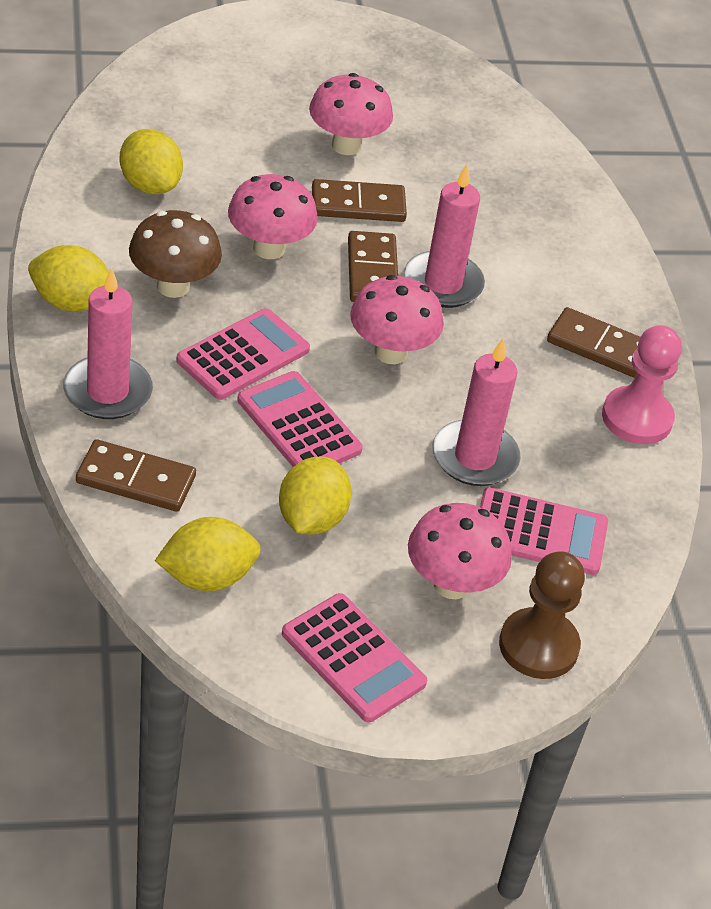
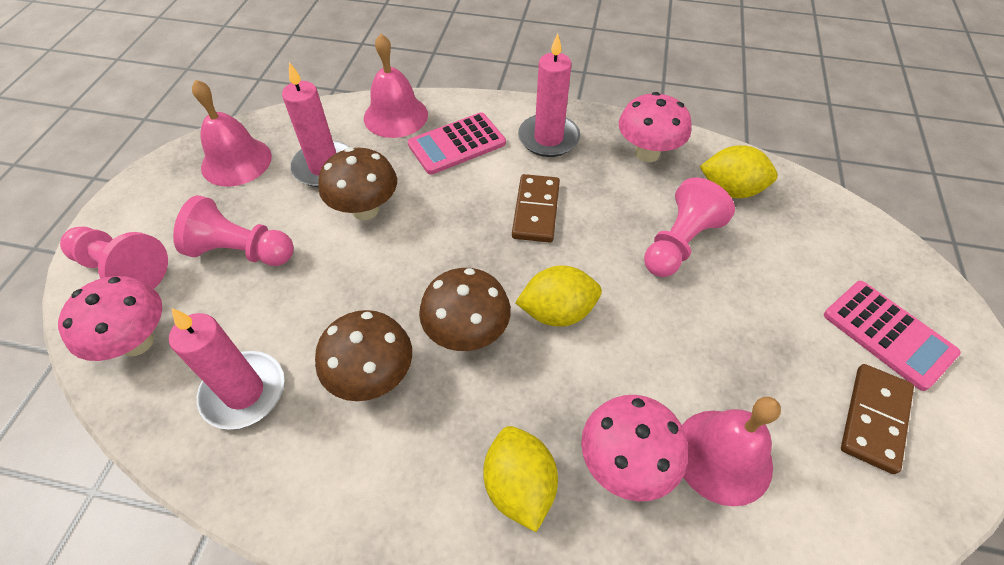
brown domino: [76,439,196,512] [312,179,407,222] [348,231,398,302] [547,307,640,378] = 4 -> [512,174,560,242] [841,364,914,474] = 2
brown mushroom: [129,210,222,298] = 1 -> [315,310,412,401] [318,147,397,220] [419,268,511,351] = 3
brown pawn: [499,551,585,679] = 1 -> none = 0
pink bell: none = 0 -> [192,79,272,187] [364,34,428,138] [682,397,781,507] = 3
pink calculator: [176,308,310,400] [237,371,363,467] [282,593,427,722] [480,487,608,575] = 4 -> [408,112,506,175] [824,281,961,391] = 2
pink mushroom: [228,174,318,259] [309,73,393,155] [350,275,444,364] [408,503,512,599] = 4 -> [58,276,162,361] [581,395,688,501] [619,92,691,162] = 3
pink pawn: [602,325,682,444] = 1 -> [60,227,168,289] [173,195,294,266] [644,177,735,277] = 3
yellow lemon: [28,245,109,311] [120,129,183,194] [155,517,261,591] [279,457,352,534] = 4 -> [483,426,558,532] [515,265,602,327] [700,145,778,198] = 3

